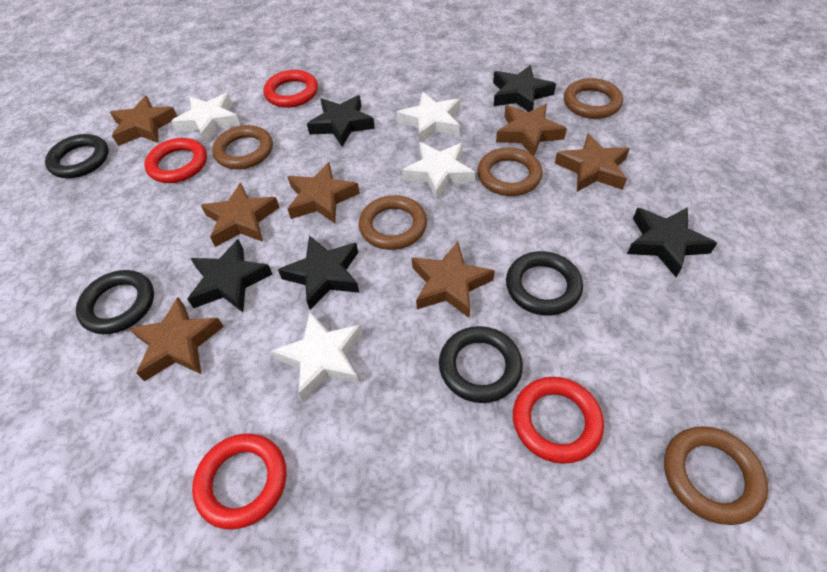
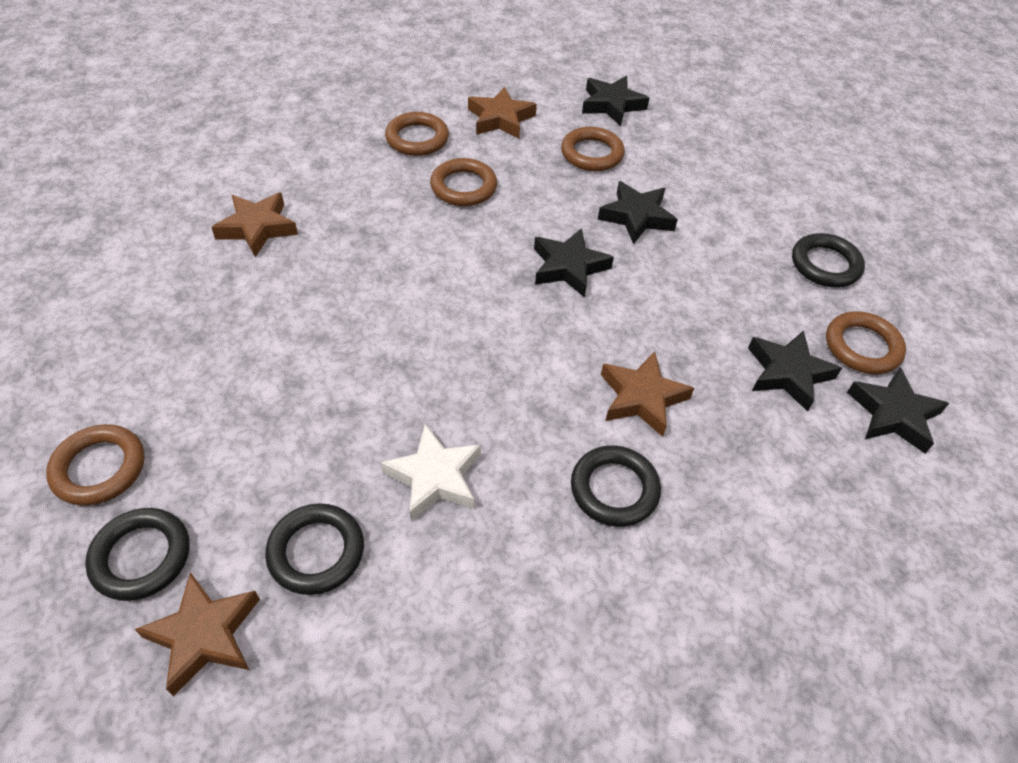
brown star: [110,96,177,146] [129,297,224,381] [201,182,280,247] [287,162,360,223] [412,242,495,318] [496,104,567,156] [555,133,630,192] = 7 -> [134,572,260,696] [211,192,298,257] [468,87,537,138] [601,351,694,437] = 4
red ring: [144,138,207,183] [192,434,287,529] [263,70,318,108] [513,377,604,464] = 4 -> none = 0
white star: [171,93,240,144] [271,312,363,401] [397,92,460,142] [402,142,475,200] = 4 -> [381,424,481,521] = 1

